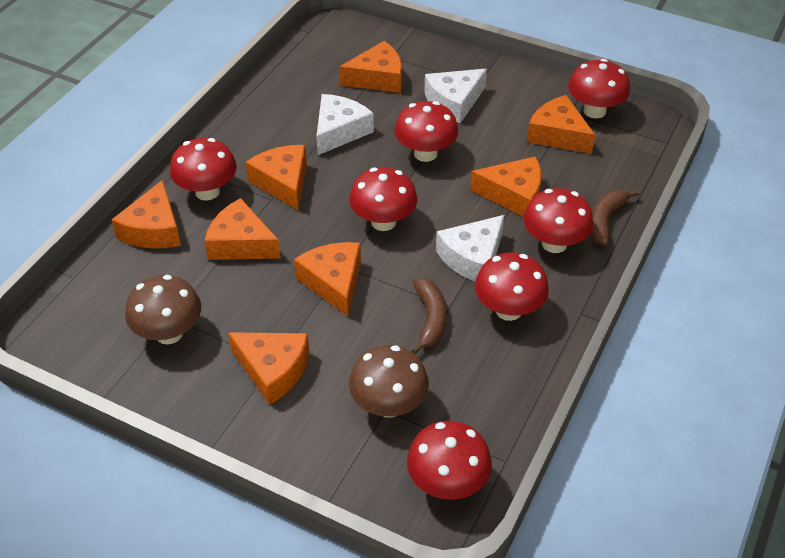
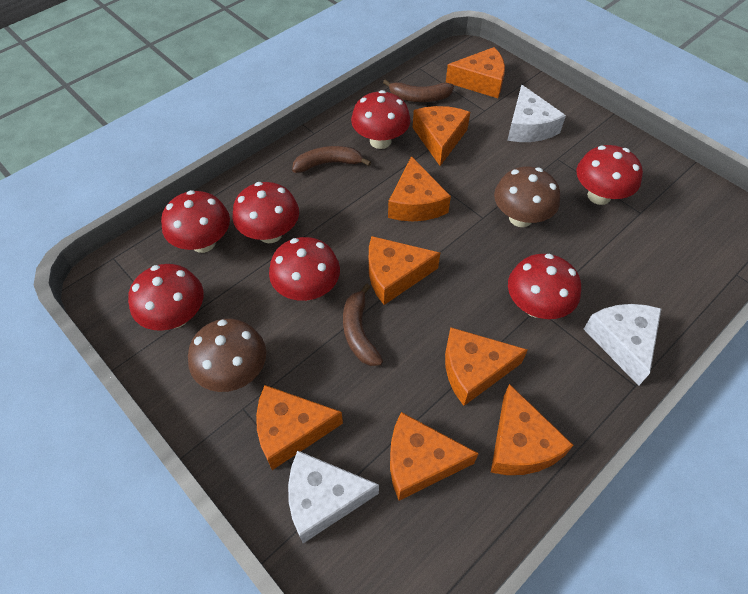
brown banana: [411,278,447,354] [590,190,640,246] = 2 -> [292,146,371,173] [343,283,383,366] [383,79,454,102] = 3

